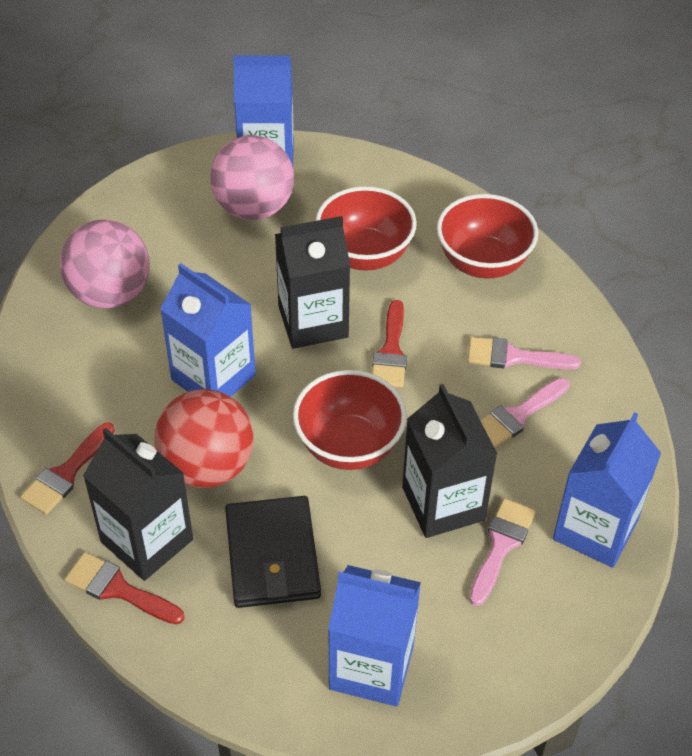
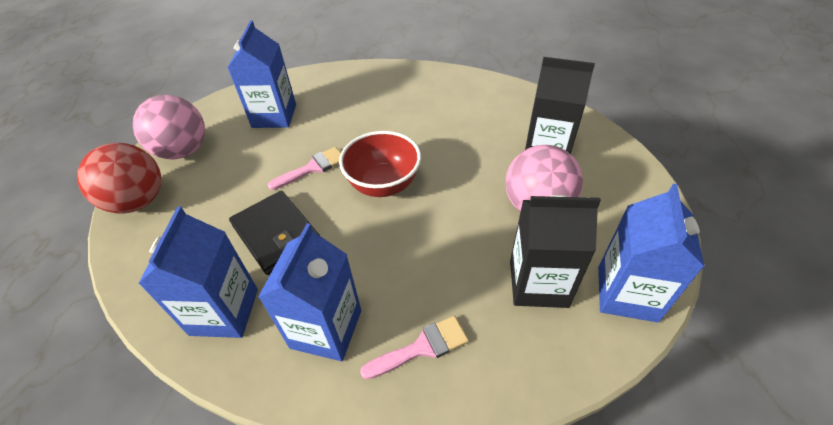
black carton: [83,428,193,581] [275,216,350,349] [402,384,497,538] = 3 -> [510,195,601,308] [525,57,595,154] = 2
pink brush: [467,337,581,370] [469,498,536,606] [480,378,570,448] = 3 -> [268,147,341,190] [360,316,469,379] = 2
red bowl: [293,370,407,470] [316,186,417,271] [437,194,538,279] = 3 -> [339,131,421,197] = 1
red brush: [20,422,115,515] [65,552,185,625] [372,300,407,388] = 3 -> none = 0

